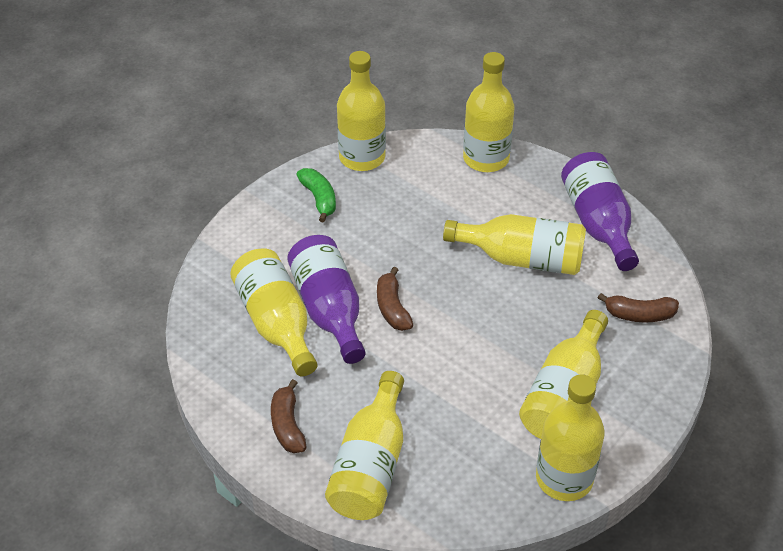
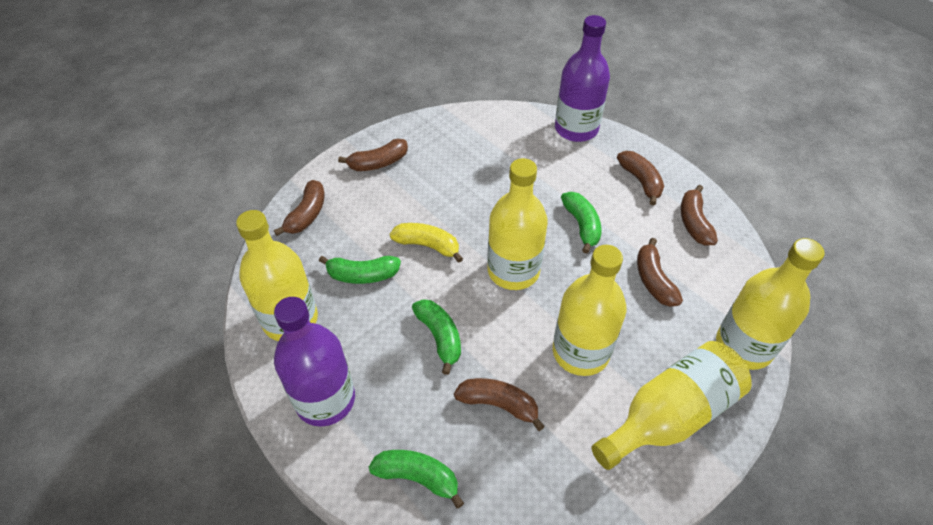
brown banana: [271,379,306,453] [377,267,413,331] [598,293,679,322] = 3 -> [274,180,324,236] [338,139,408,171] [454,378,545,431] [617,151,664,205] [637,238,683,307] [681,185,718,245] = 6
green banana: [296,168,336,223] = 1 -> [319,256,401,284] [369,450,464,509] [412,299,461,375] [561,192,602,254] = 4
yellow banana: none = 0 -> [390,223,463,263] = 1
yellow bottle: [230,249,317,376] [325,371,404,520] [337,51,386,171] [443,214,586,275] [463,52,514,172] [519,310,608,439] [536,375,605,501] = 7 -> [236,210,318,341] [487,158,548,290] [553,245,627,376] [591,341,752,470] [716,238,825,370] = 5

